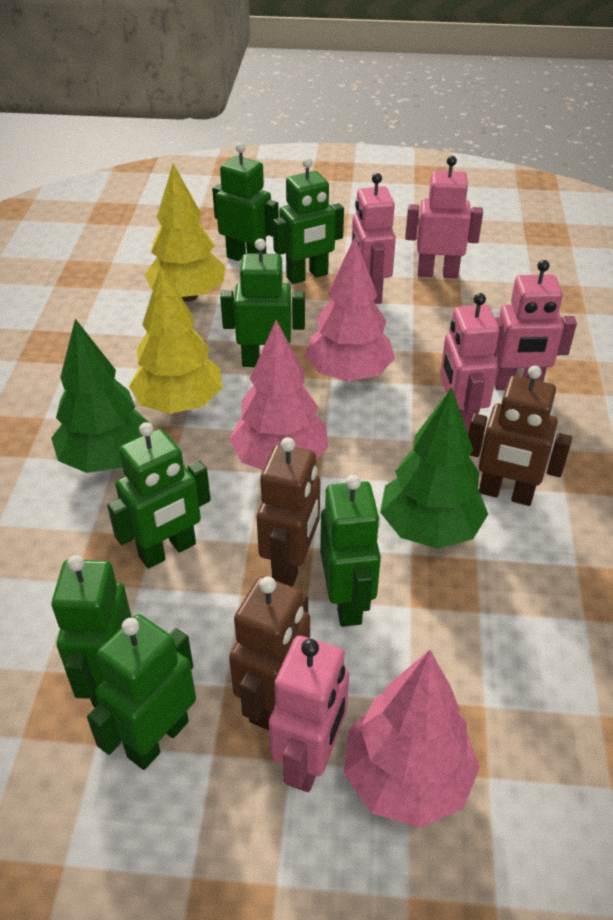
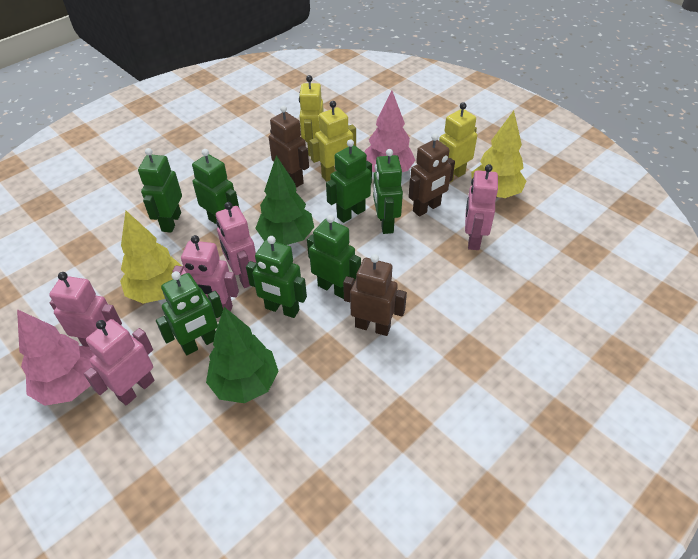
pink tree: [229,320,328,470] [305,237,395,381] [344,650,480,828] = 3 -> [17,309,94,406] [364,90,415,172] = 2
yellow robot: none = 0 -> [299,75,324,156] [309,101,356,182] [439,102,477,183] = 3

